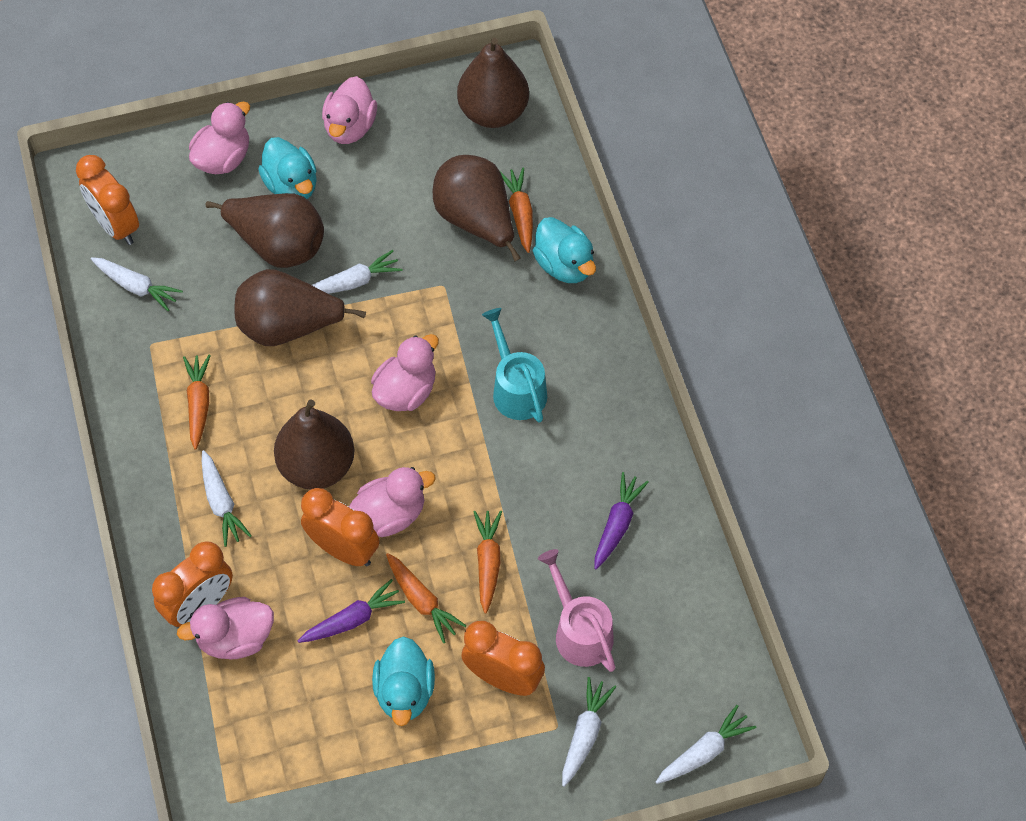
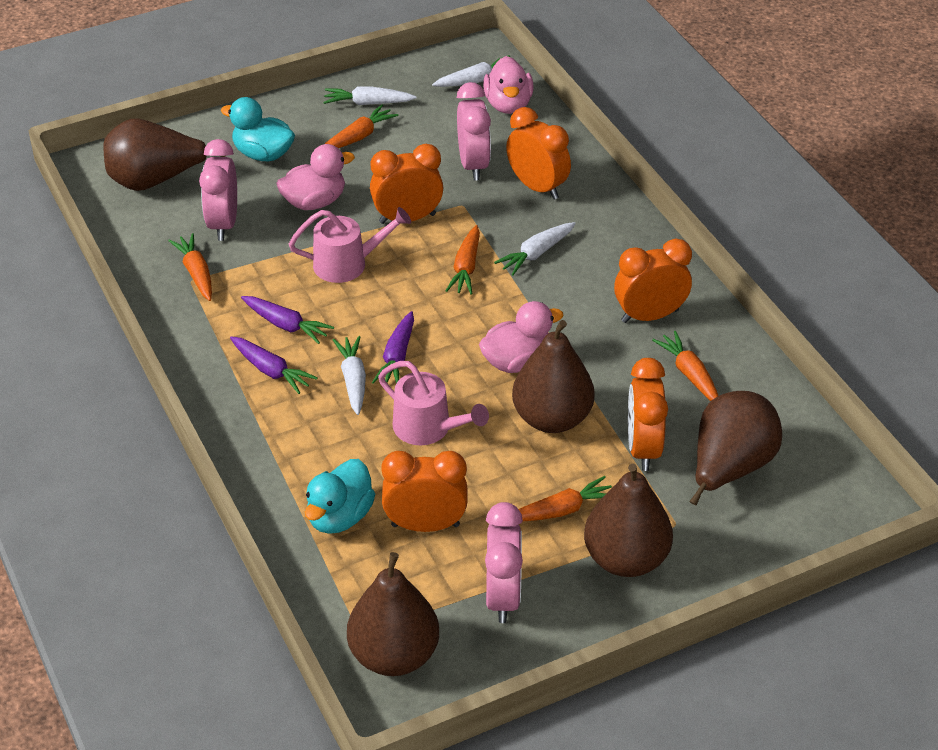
orange carrot: [183,355,211,450] [386,553,466,643] [473,510,502,614] [500,167,533,253] = 4 -> [168,233,212,301] [325,105,398,148] [445,225,480,294] [518,476,612,522] [652,331,718,401] = 5
orange clock: [76,155,139,245] [152,541,233,627] [301,488,380,566] [461,621,545,696] = 4 -> [370,144,443,224] [382,451,467,532] [506,107,571,200] [614,238,692,323] [628,358,668,471] = 5
pink clock: none = 0 -> [199,139,237,241] [457,82,491,181] [485,502,523,623] = 3
pink duck: [177,597,274,659] [189,101,250,174] [322,76,377,144] [349,467,436,537] [371,334,439,411] = 5 -> [276,144,355,210] [479,301,564,373] [483,56,533,114] = 3
pink watering can: [538,549,616,672] = 1 -> [289,207,411,283] [378,361,489,445] = 2
purple carrot: [298,579,405,643] [594,472,649,570] = 2 -> [230,336,318,394] [241,296,334,344] [372,311,414,384] = 3
turquoise duck: [258,137,317,199] [372,636,435,726] [533,217,596,283] = 3 -> [221,97,295,161] [305,459,375,534] = 2
turquoise watering can: [482,308,547,423] = 1 -> none = 0
white carrot: [91,257,183,311] [202,450,252,547] [312,250,402,294] [562,677,616,787] [656,705,756,784] = 5 -> [323,87,417,105] [333,336,366,415] [432,55,510,87] [494,222,576,276] = 4

